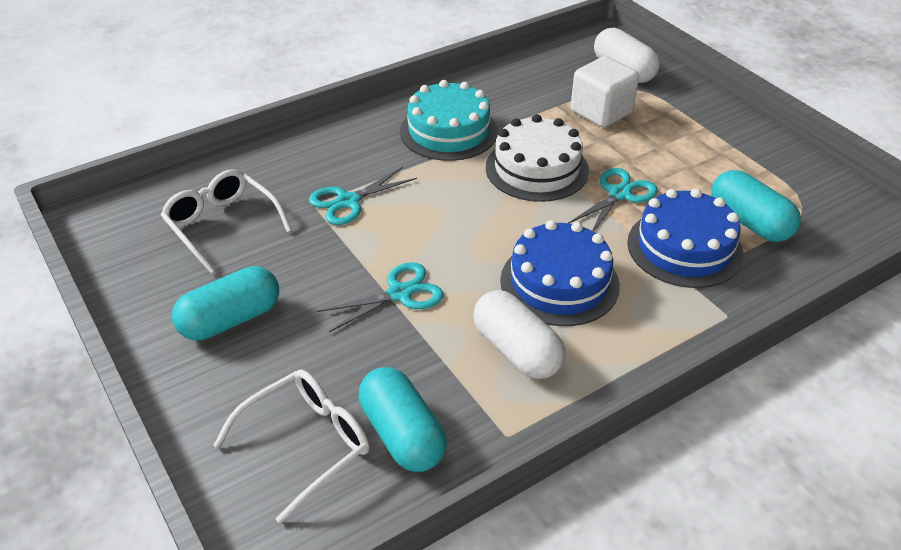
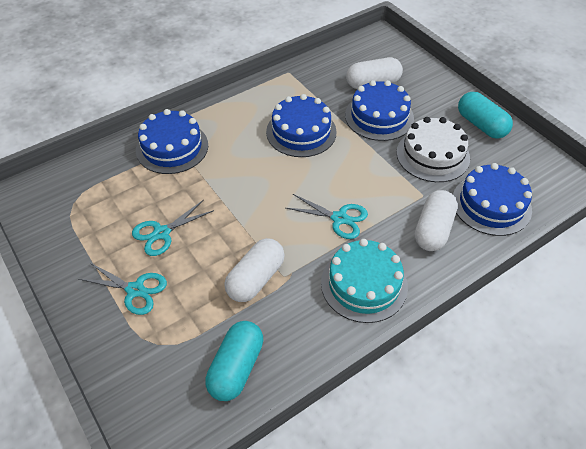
blue cake: [500,220,620,326] [627,189,744,288] = 2 -> [136,109,208,174] [266,94,337,157] [345,80,414,141] [453,163,532,236] = 4
turquoise capsule: [172,266,279,341] [359,367,447,472] [711,170,801,242] = 3 -> [205,321,263,401] [458,92,513,139] = 2
white capsule: [473,290,565,379] [594,28,660,83] = 2 -> [225,238,285,302] [346,57,403,89] [415,190,457,251] = 3
white cube: [571,56,639,128] = 1 -> none = 0
white glasses: [161,169,292,273] [213,370,370,523] = 2 -> none = 0

